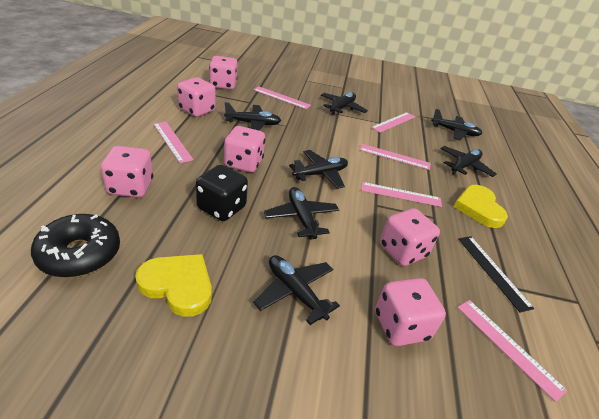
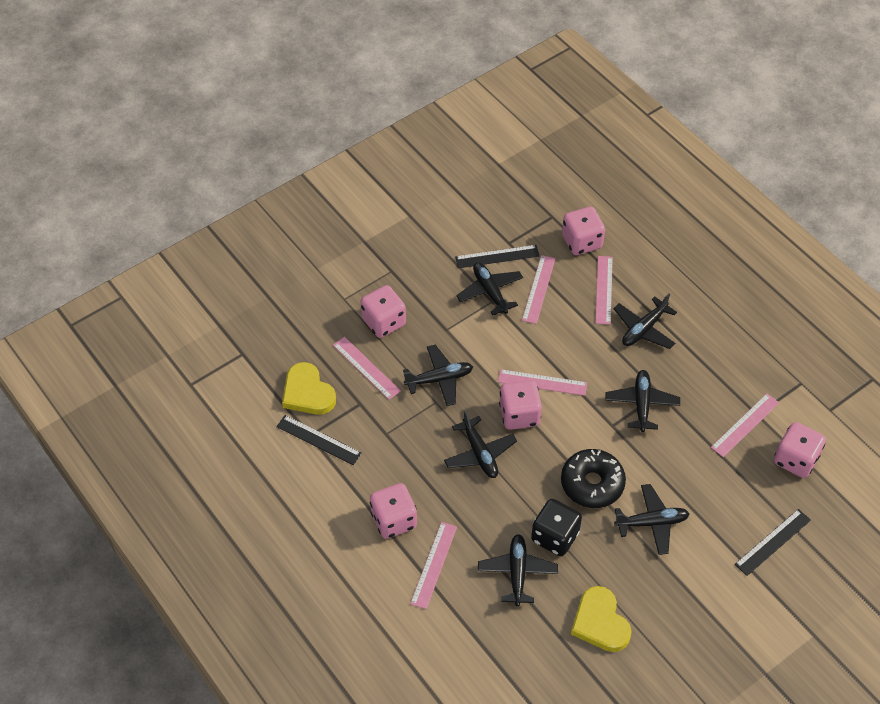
black ruler: [458,236,534,312] = 1 -> [276,415,361,465] [455,245,539,268] [735,509,811,576] = 3
pink dice: [101,146,153,198] [177,77,216,117] [209,56,238,90] [224,126,265,172] [375,278,446,346] [380,208,440,266] = 6 -> [361,285,406,338] [370,483,417,539] [499,380,542,430] [562,207,605,255] [774,422,826,478] = 5

